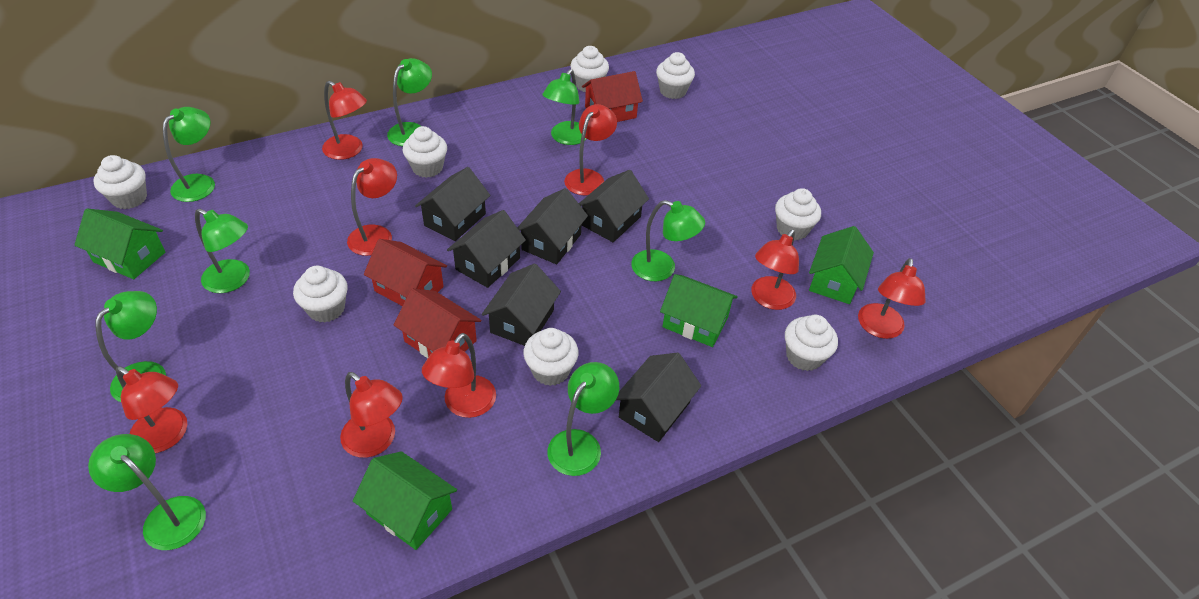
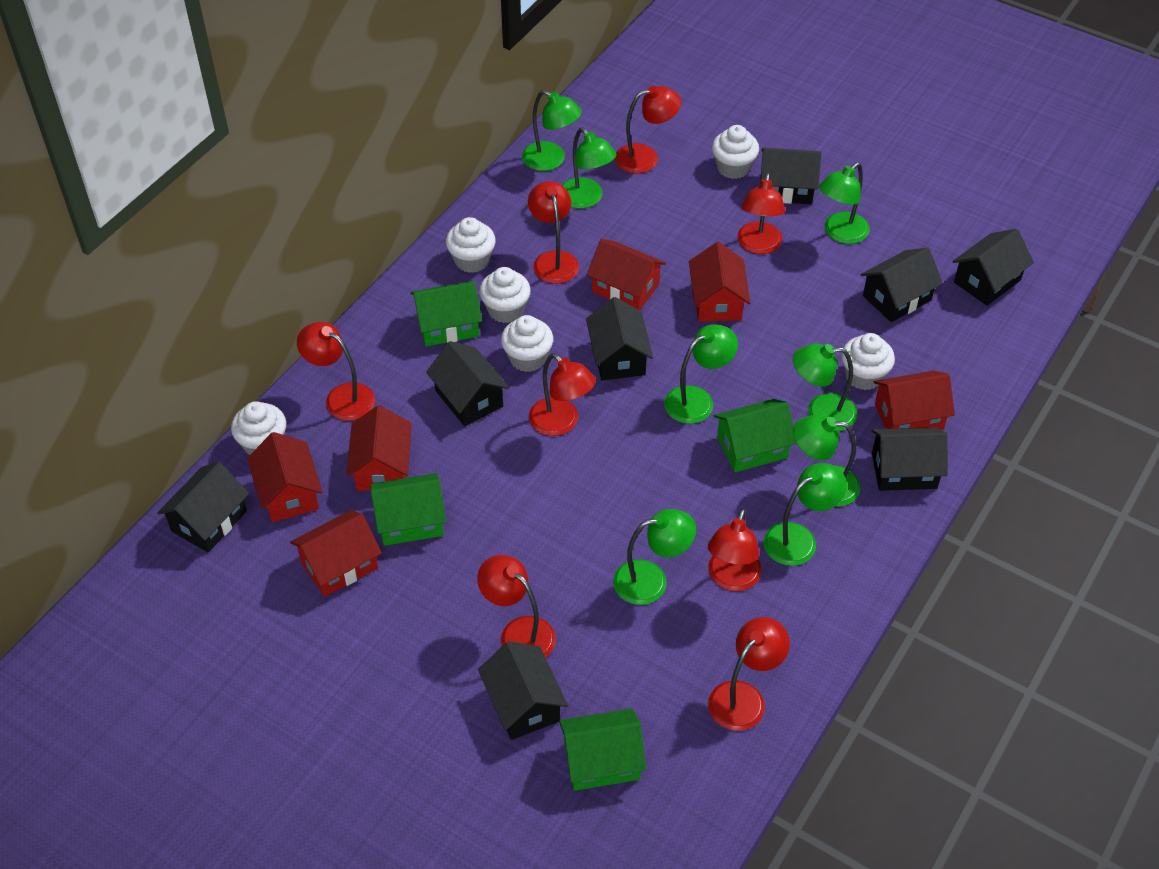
black house: [415,167,490,241] [447,210,526,288] [482,264,561,346] [517,188,588,264] [579,170,649,242] [616,352,701,442] = 6 -> [157,462,249,552] [426,341,509,426] [478,641,568,740] [586,297,653,380] [760,148,821,204] [860,248,943,322] [871,427,948,491] [952,229,1034,306] = 8
red house: [364,239,447,306] [394,289,481,358] [582,71,643,122] = 3 -> [247,432,322,522] [290,510,382,597] [346,405,412,491] [587,239,666,310] [689,242,750,322] [874,371,955,430] = 6
white cupcake: [94,155,147,209] [293,266,348,323] [402,126,447,178] [523,328,579,386] [570,46,609,92] [656,52,695,99] [775,188,821,241] [785,315,838,371] = 8 -> [231,401,286,455] [446,217,496,273] [479,267,531,323] [501,315,553,372] [712,125,759,179] [841,333,895,390] = 6

